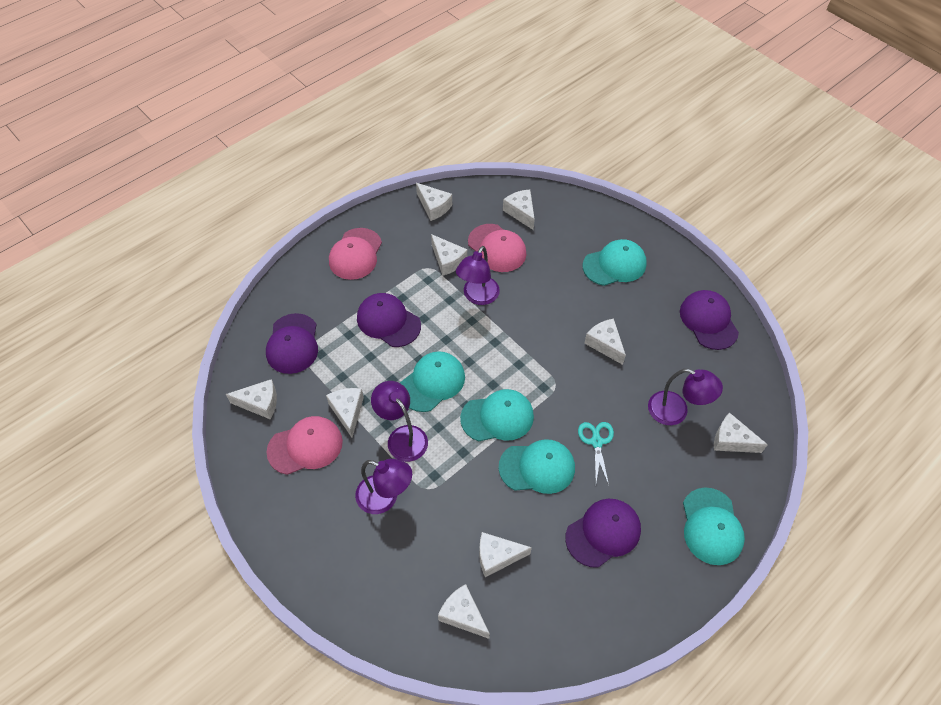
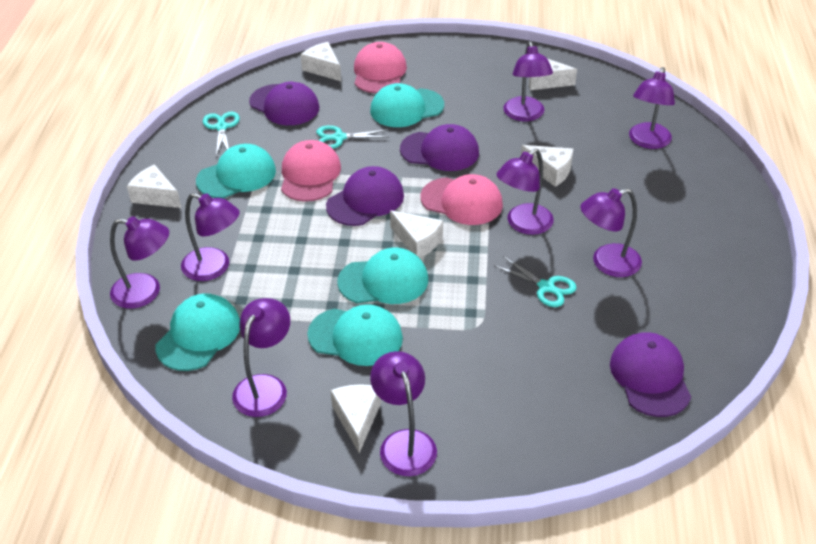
purple lamp: [355,459,412,514] [371,381,428,462] [456,246,500,305] [648,369,723,425] = 4 -> [110,216,169,309] [181,193,240,281] [232,298,290,417] [370,351,437,476] [496,148,554,235] [503,41,553,121] [580,188,642,277] [629,67,675,149] = 8
turquoise scissors: [578,422,614,485] = 1 -> [203,112,240,156] [316,125,390,149] [494,256,577,307] = 3
white cheese: [226,379,277,419] [326,388,364,438] [416,183,452,221] [431,234,467,276] [438,584,490,639] [479,532,532,577] [503,189,535,230] [584,319,626,365] [714,413,768,453] = 9 -> [127,164,181,208] [300,42,341,81] [331,384,381,453] [390,210,443,258] [521,145,573,187] [529,59,577,90] = 6

